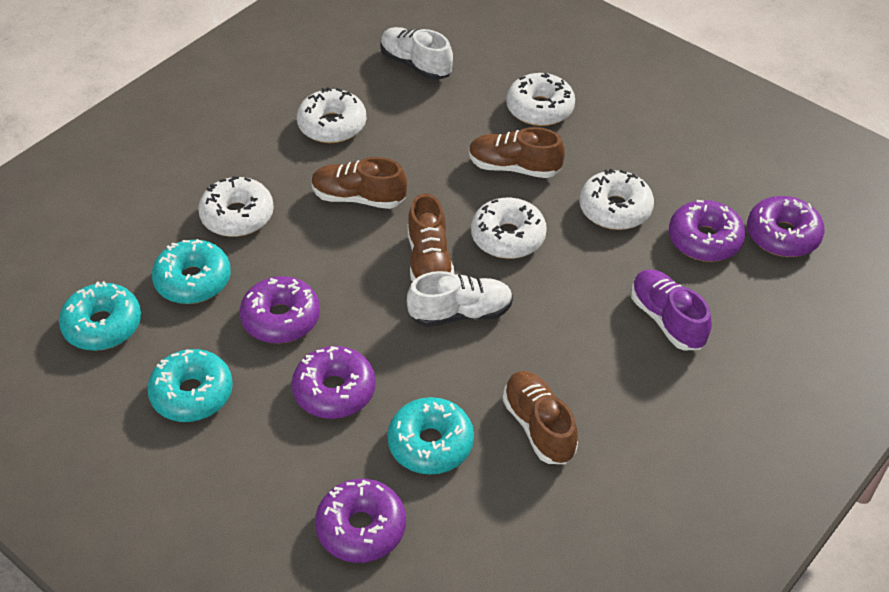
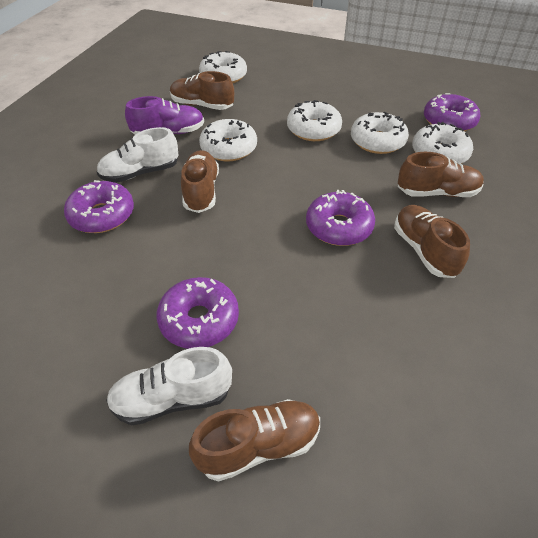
brown shoe: [311,157,407,209] [408,193,454,282] [469,127,565,178] [503,371,578,464] = 4 -> [170,71,234,110] [181,150,219,213] [189,399,320,482] [394,205,470,278] [398,152,484,197] = 5
purple donut: [240,276,320,343] [292,346,376,419] [315,479,406,563] [669,200,746,262] [747,196,825,257] = 5 -> [64,180,134,233] [156,277,239,349] [306,190,375,246] [424,93,480,132] = 4
turquoise donut: [59,281,141,351] [147,349,233,422] [152,239,231,304] [387,397,474,474] = 4 -> none = 0

